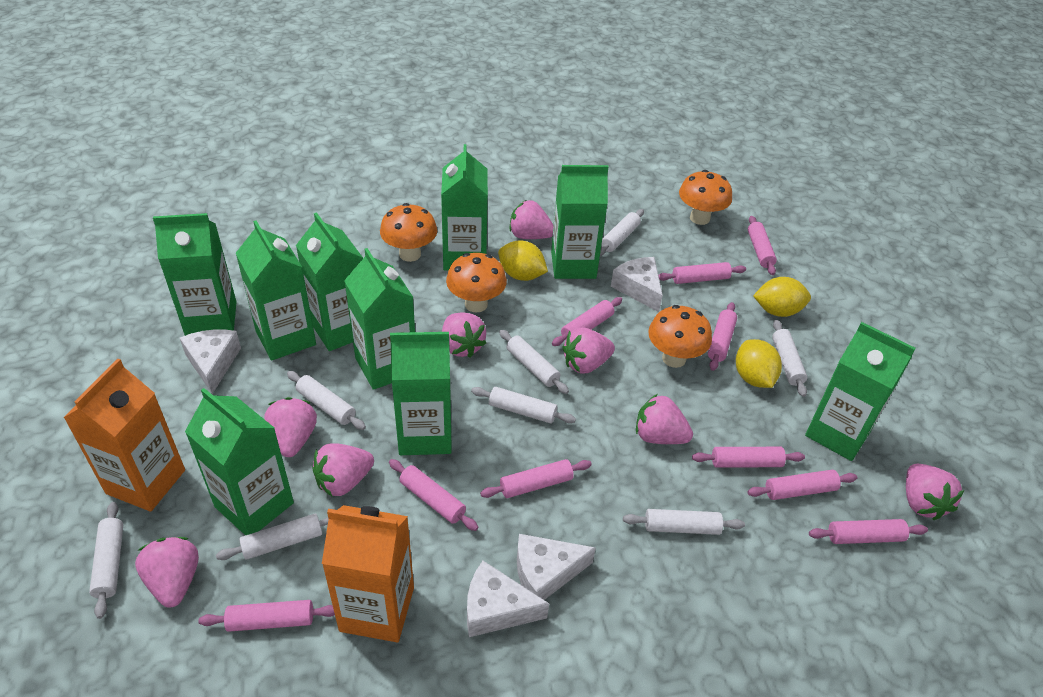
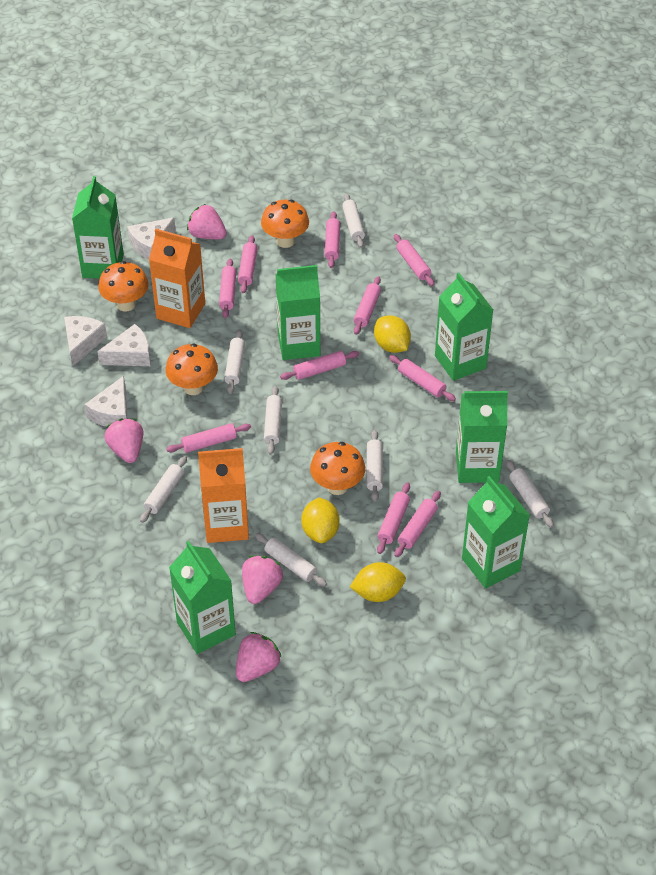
green carton: [153,213,237,336] [185,388,294,535] [236,220,316,361] [296,213,363,351] [344,248,415,390] [390,332,452,455] [441,144,488,271] [551,165,608,279] [805,322,916,461] = 9 -> [72,176,124,279] [169,541,236,654] [276,265,320,360] [435,273,493,381] [456,391,508,483] [462,476,530,588] = 6
pink strawberry: [135,537,199,608] [264,397,317,457] [312,443,374,496] [442,312,486,358] [509,200,554,239] [562,327,615,374] [636,394,693,444] [906,464,964,520] = 8 -> [104,418,143,463] [187,204,227,239] [236,632,282,682] [242,556,283,604] = 4
white rolling pin: [89,502,123,619] [216,514,329,560] [287,371,366,430] [471,387,576,424] [499,330,569,394] [600,209,644,256] [623,509,745,535] [772,320,807,397] = 8 -> [140,456,187,523] [225,330,245,394] [255,533,327,587] [264,386,282,455] [342,193,365,248] [367,430,383,502] [506,460,554,528] = 7

